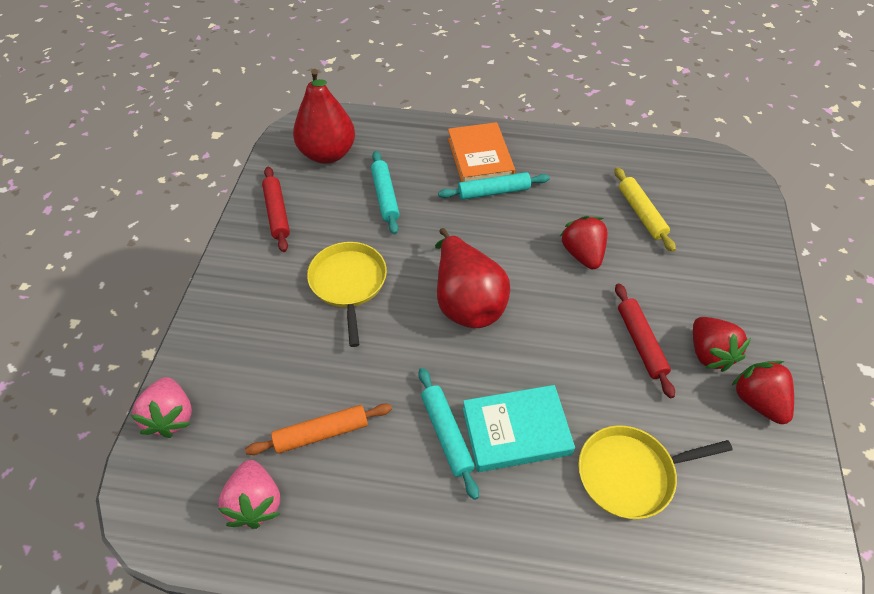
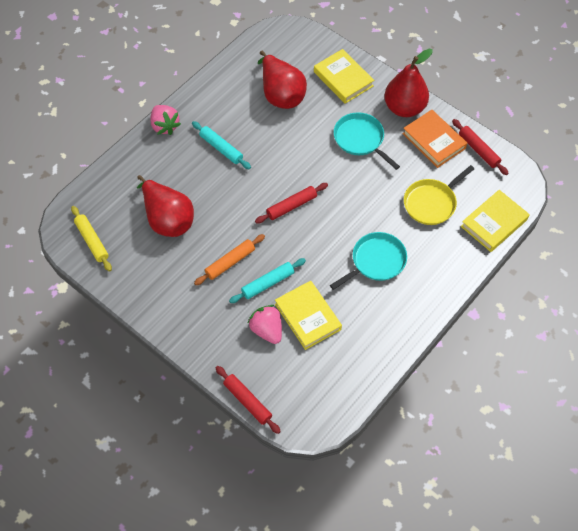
red pear: [293,69,355,164] [435,228,510,328] = 2 -> [137,175,194,237] [258,50,307,109] [384,49,433,117] = 3
red rolling pin: [262,167,290,252] [615,283,675,398] = 2 -> [216,366,281,434] [255,183,328,224] [452,119,509,175] = 3
red strawberry: [560,216,608,269] [693,317,751,372] [731,361,794,424] = 3 -> none = 0
turquoise book: [463,385,575,472] = 1 -> none = 0
turquoise pan: none = 0 -> [330,232,407,290] [334,112,400,170] = 2
turquoise rolling pin: [371,151,400,234] [418,368,479,500] [438,172,550,200] = 3 -> [192,121,251,169] [229,258,306,303] = 2
yellow book: none = 0 -> [275,281,342,350] [314,49,374,104] [461,190,530,252] = 3
yellow pan: [307,242,387,347] [578,425,733,519] = 2 -> [404,165,474,225] = 1

